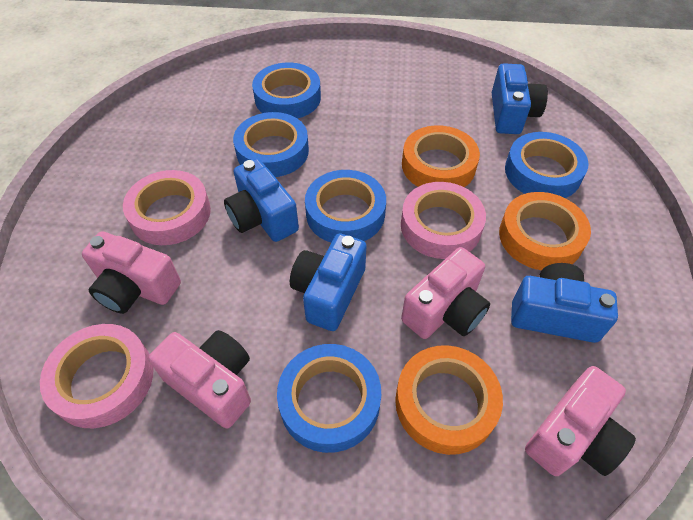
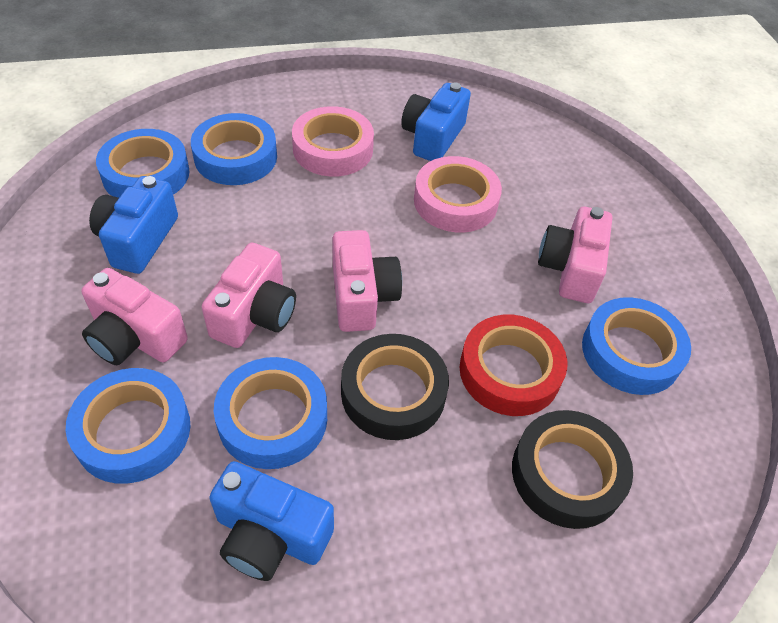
black tape: none = 0 -> [341,334,449,440] [512,410,633,529] = 2
blue camera: [224,158,299,242] [290,233,367,331] [492,63,548,134] [511,263,618,343] = 4 -> [89,176,178,274] [209,461,334,581] [401,83,471,161] = 3
orange tape: [395,345,503,455] [402,125,480,187] [499,192,591,270] = 3 -> none = 0
pink tape: [40,324,153,428] [123,170,211,245] [401,182,486,259] = 3 -> [292,106,374,177] [414,156,502,232] = 2
red tape: none = 0 -> [459,315,567,416] = 1

